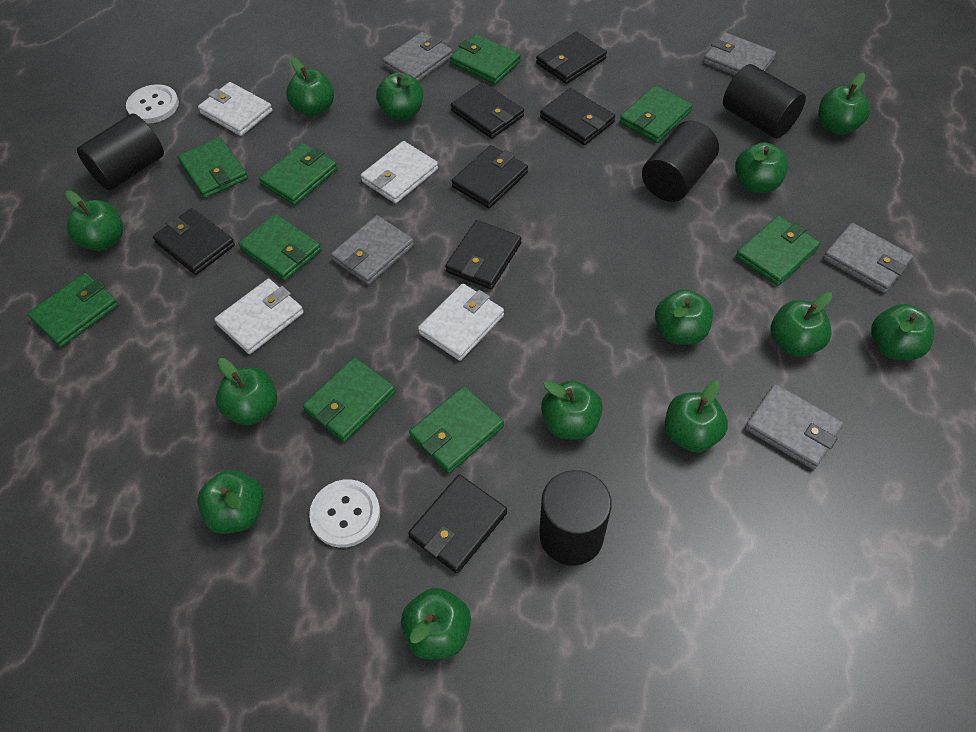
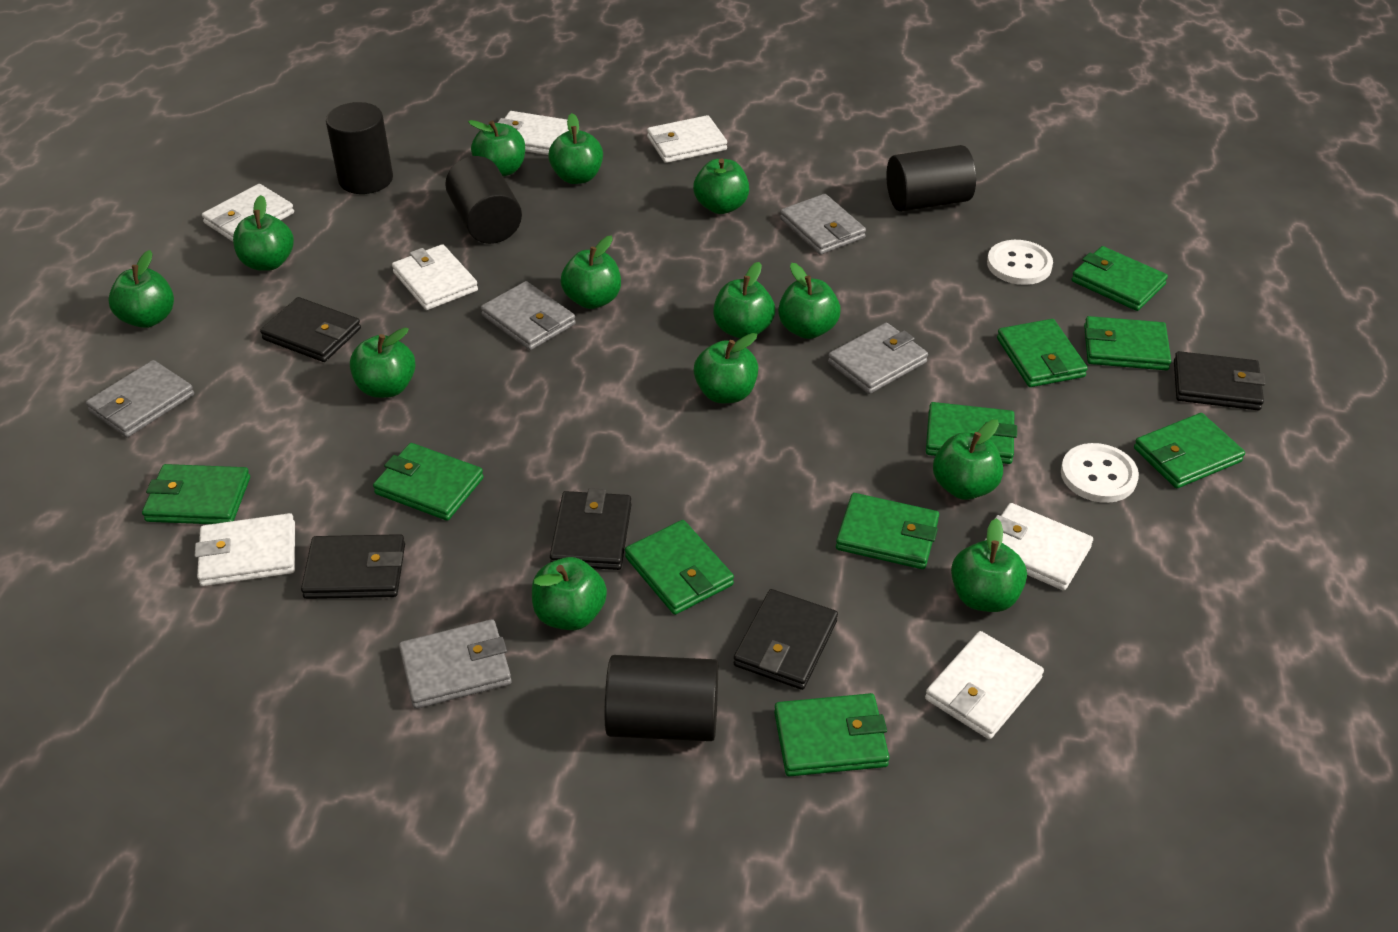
black wallet: [153,208,235,275] [408,474,507,573] [445,220,521,289] [451,82,524,139] [452,145,528,208] [536,32,607,84] [540,88,615,145] = 7 -> [260,297,361,362] [301,534,405,599] [550,488,632,570] [734,589,838,690] [1174,351,1265,410] = 5
green wallet: [27,273,118,348] [177,137,248,199] [238,214,321,281] [259,143,337,205] [303,357,396,442] [409,386,504,473] [450,34,521,85] [620,85,693,143] [736,215,820,286] = 9 -> [142,464,250,524] [373,443,484,521] [625,520,734,615] [774,693,889,776] [836,493,939,569] [926,402,1017,464] [997,319,1088,387] [1072,246,1168,311] [1084,316,1171,370] [1134,413,1245,488] = 10
white wallet: [198,82,273,136] [214,279,304,354] [361,141,438,203] [418,284,504,361] = 4 -> [195,513,295,586] [202,184,294,242] [392,244,478,310] [498,111,569,155] [647,115,727,163] [925,631,1044,739] [984,503,1093,591] = 7

